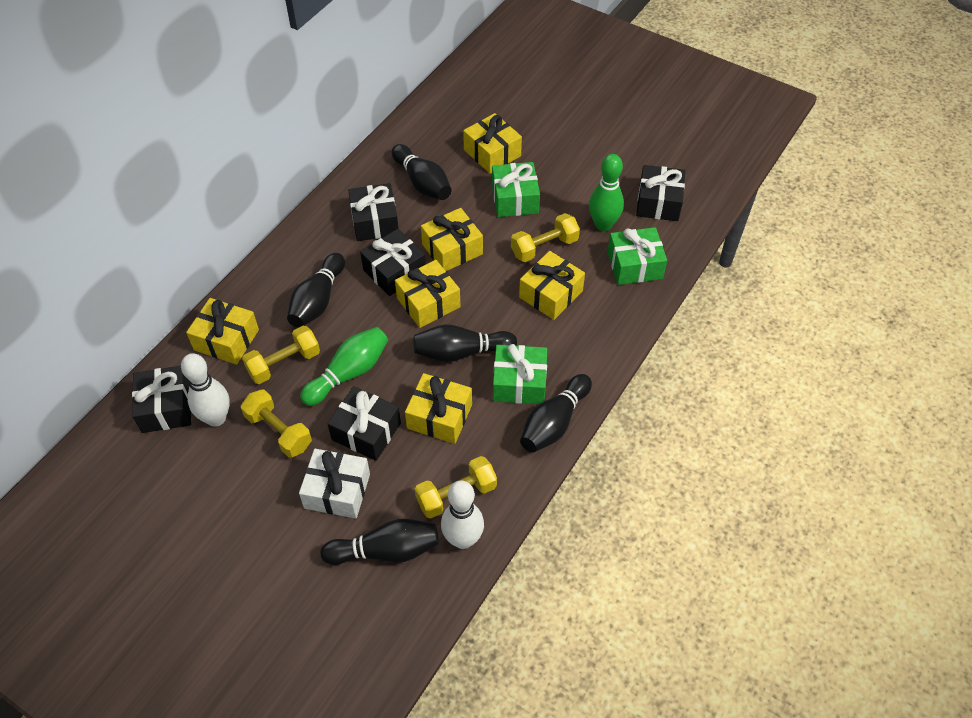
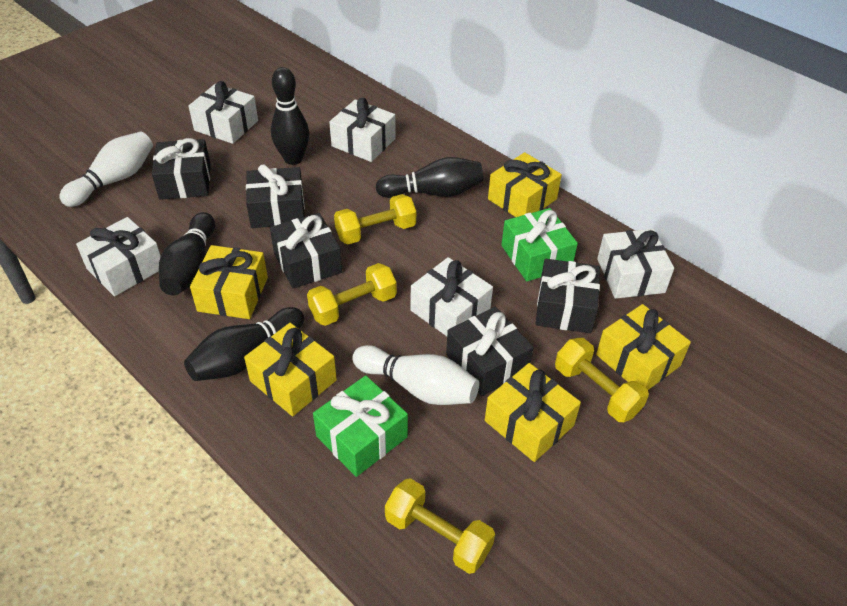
black bowling pin: [287,253,345,328] [320,519,439,565] [392,144,452,200] [413,324,517,362] [520,374,592,453] = 5 -> [159,212,215,296] [184,307,304,381] [271,67,309,165] [376,157,484,198] = 4
green bowling pin: [300,327,388,406] [589,154,624,231] = 2 -> none = 0
green gift: [492,162,540,217] [493,344,547,404] [607,227,667,285] = 3 -> [313,375,408,477] [501,208,578,282] = 2
white gift: [299,449,370,519] = 1 -> [76,217,161,297] [188,81,258,144] [329,98,396,162] [410,257,493,336] [597,229,674,299] = 5
yellow gift: [186,298,259,365] [395,260,461,328] [405,373,472,444] [421,208,483,271] [463,113,522,174] [519,251,585,320] = 6 -> [190,245,268,319] [244,323,337,416] [485,363,581,462] [488,152,562,217] [596,304,691,390] = 5

